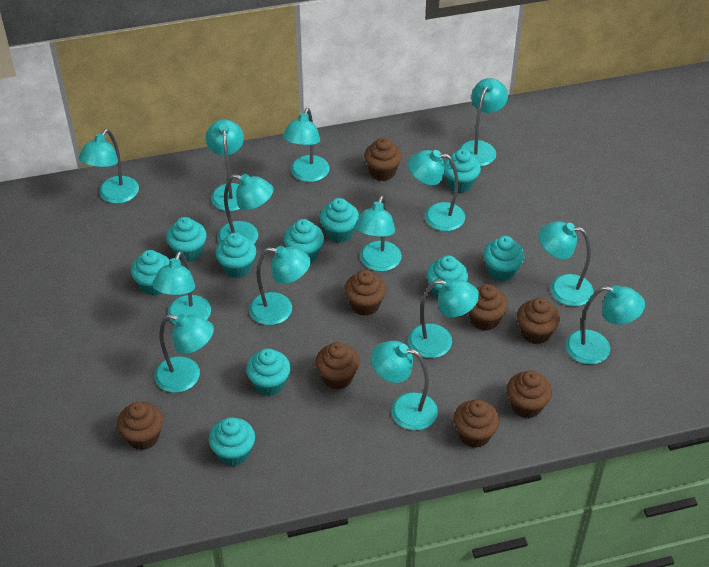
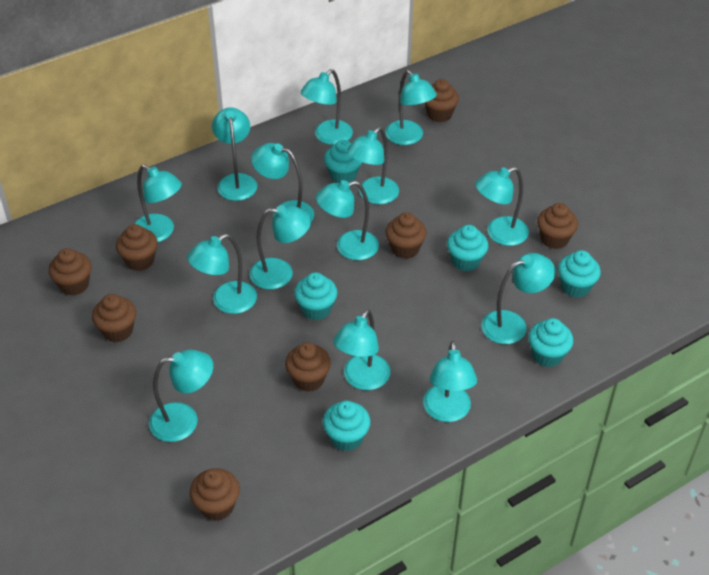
turquoise cupcake: [131,250,170,296] [166,217,207,262] [209,418,255,466] [216,233,256,278] [246,348,291,396] [284,219,324,263] [320,198,359,243] [427,255,468,299] [444,149,481,193] [483,236,524,282] = 10 -> [294,272,337,320] [323,401,370,451] [324,139,362,183] [447,225,489,271] [528,318,573,367] [558,250,601,298] = 6

